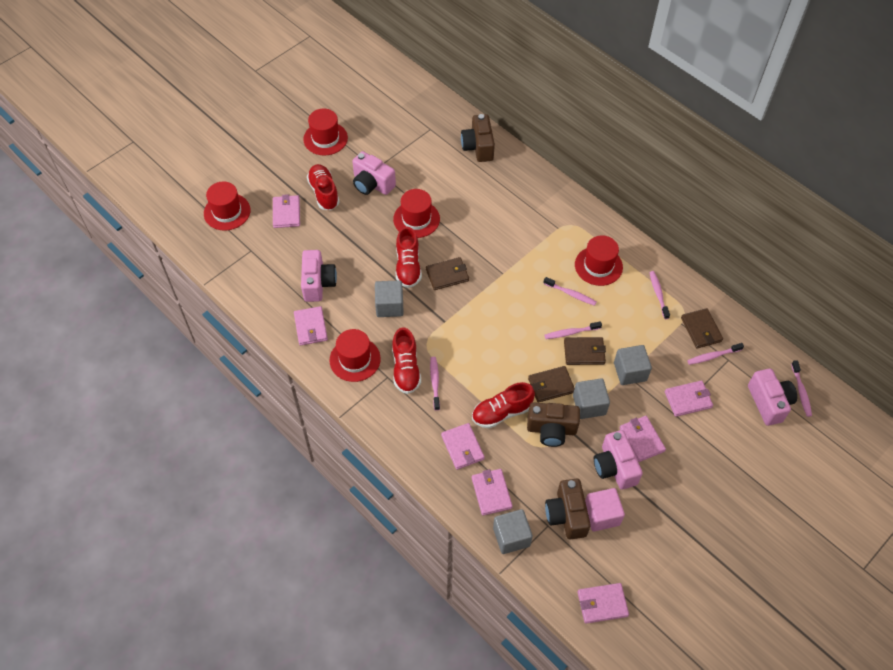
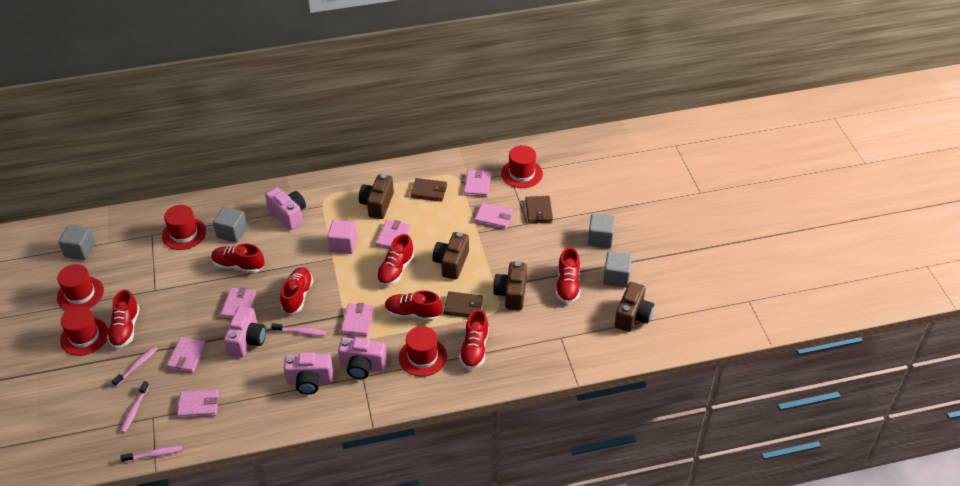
brown camera: [461,114,495,162] [527,402,580,447] [545,479,591,539] = 3 -> [359,174,394,219] [433,232,469,280] [493,261,527,310] [615,282,654,332] = 4
brown wallet: [426,257,469,290] [528,366,575,403] [564,337,606,365] [681,308,723,348] = 4 -> [411,178,447,202] [444,291,483,317] [525,196,553,223] = 3
pink toothbrush: [430,357,440,411] [543,277,597,306] [545,321,602,339] [650,271,670,319] [687,343,744,365] [791,360,812,417] = 6 -> [112,346,157,387] [120,446,183,463] [121,381,149,433] [271,323,326,336] = 4
red shoe: [307,164,339,210] [392,327,421,394] [396,227,422,288] [472,382,535,428] = 4 -> [107,290,140,349] [211,243,264,273] [280,267,313,314] [376,234,414,286] [385,291,442,321] [459,310,489,369] [555,247,580,304] = 7

